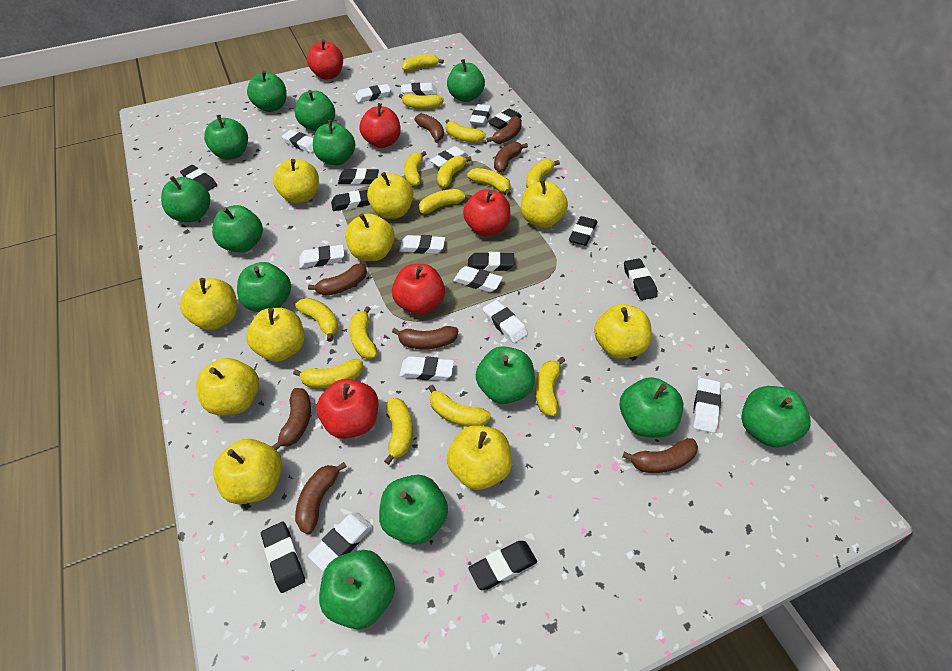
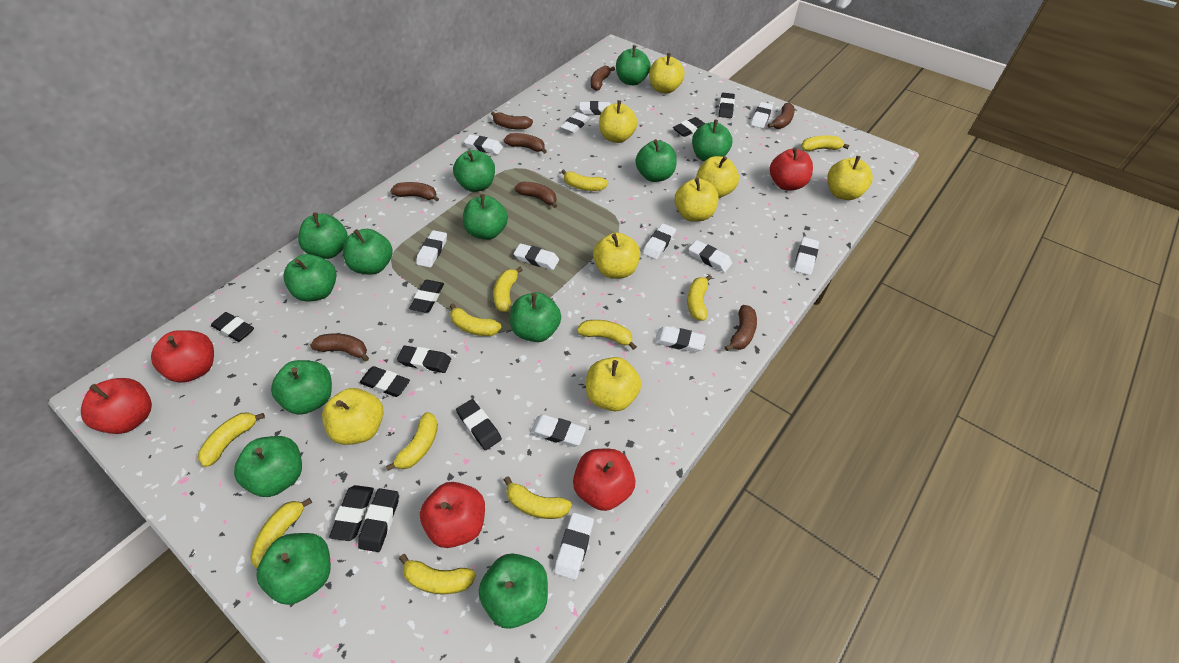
yellow apple: [180,278,237,330] [196,358,259,415] [213,439,282,504] [246,308,304,362] [273,159,319,204] [345,213,395,261] [367,172,413,219] [447,425,512,490] [521,179,568,228] [594,304,652,359] = 10 -> [322,388,384,445] [586,357,641,411] [593,232,640,279] [599,100,638,143] [649,53,685,94] [675,178,719,222] [696,156,739,198] [827,156,873,200] = 8
yellow banana: [293,359,363,388] [295,298,339,342] [349,306,377,359] [384,398,413,465] [399,93,444,109] [402,54,444,72] [404,151,426,186] [419,189,471,214] [429,385,491,427] [437,156,472,188] [445,120,486,143] [467,168,511,196] [526,159,560,188] [535,357,565,416] = 14 -> [198,412,265,467] [250,498,312,568] [386,412,438,471] [399,554,476,594] [450,303,502,336] [493,267,523,312] [504,476,572,519] [561,169,608,191] [577,320,637,350] [687,275,712,321] [801,135,849,152] = 11

